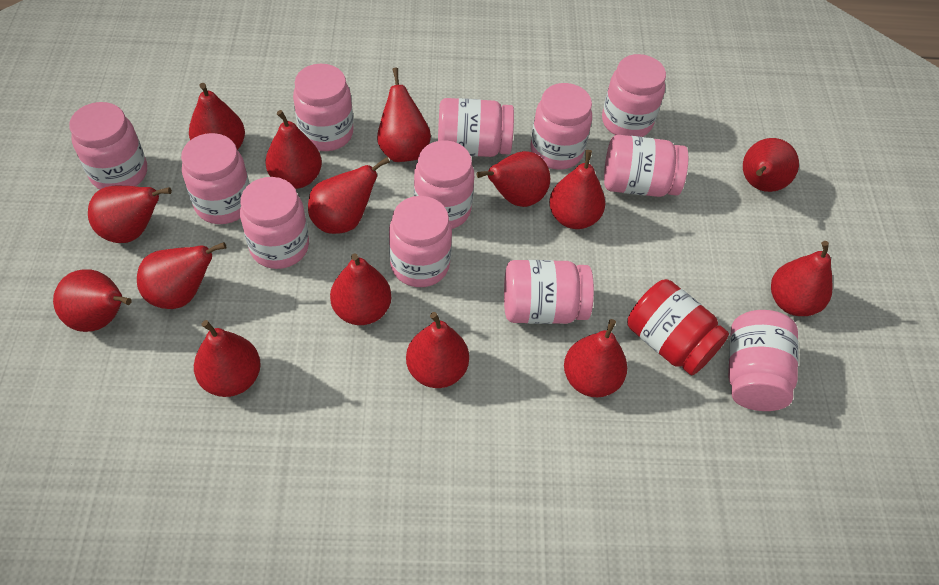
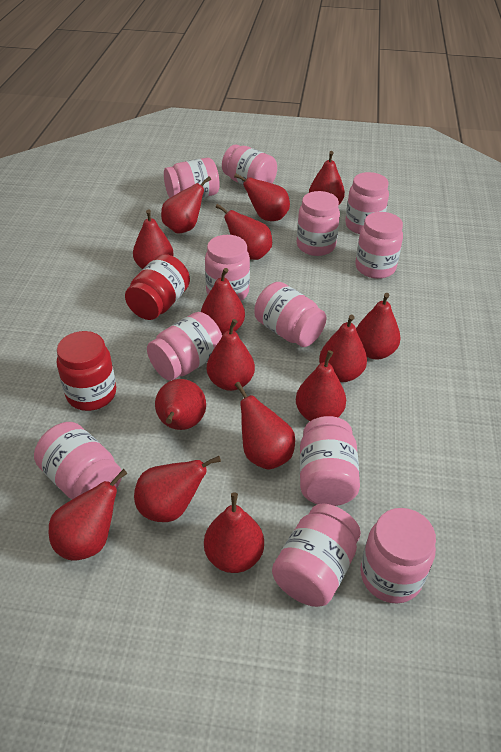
red jar: [627,279,729,375] = 1 -> [57,331,116,411] [125,254,190,320] = 2

